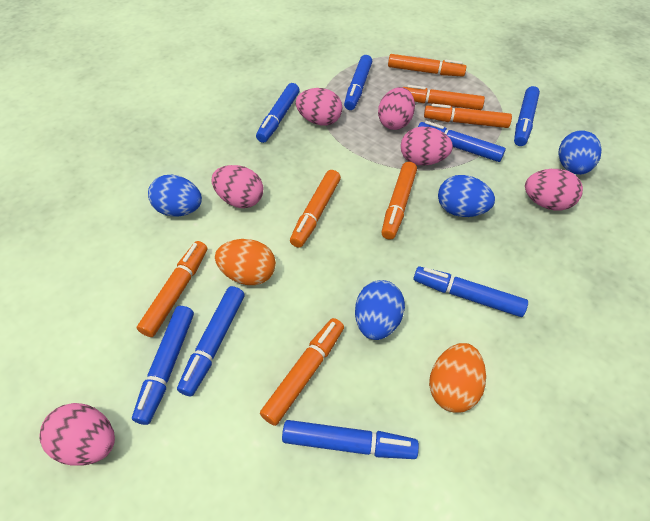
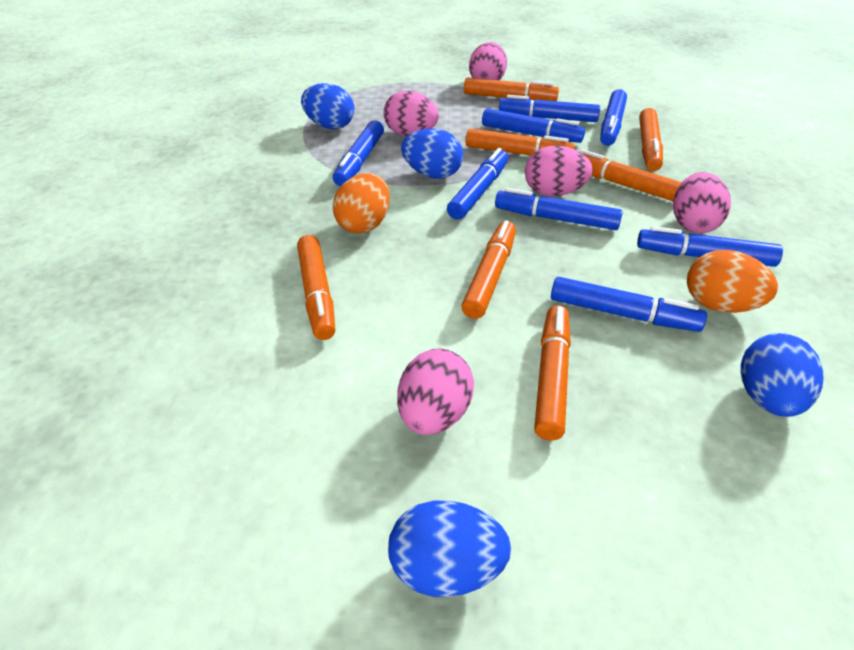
pink egg: [39,403,115,466] [212,165,263,208] [296,88,342,126] [378,87,415,130] [401,127,453,165] [525,169,583,211] = 6 -> [384,91,439,136] [397,348,474,435] [469,42,507,80] [525,145,593,196] [673,172,731,233] = 5

